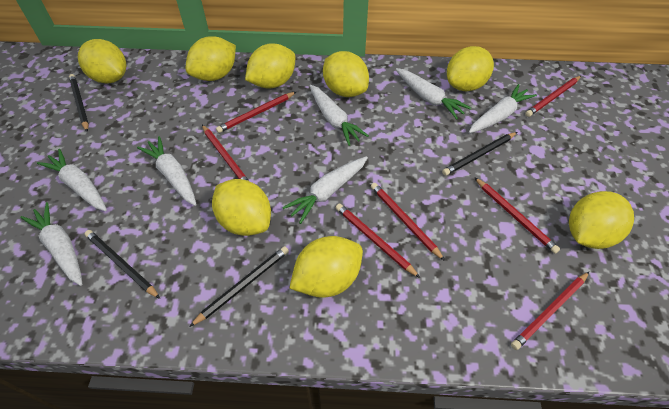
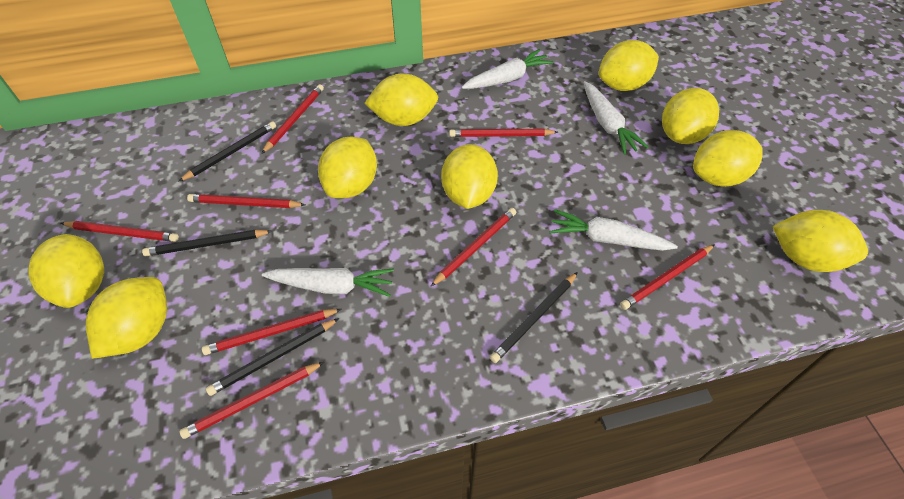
red pencil: [202,125,249,181] [216,92,296,133] [336,204,420,278] [371,183,445,261] [474,177,560,254] [511,272,589,350] [525,76,581,117] = 7 -> [61,221,179,242] [180,362,324,439] [187,194,305,208] [202,309,341,355] [261,84,324,154] [430,208,516,287] [449,129,558,137] [620,244,715,310] = 8
white carrot: [21,202,83,286] [37,149,107,211] [137,136,197,206] [282,156,368,224] [310,85,369,146] [396,68,471,120] [469,84,537,133] = 7 -> [262,268,394,297] [462,49,553,89] [550,209,678,251] [583,81,648,155] = 4
yellow lemon: [78,39,126,84] [186,36,236,81] [212,179,271,236] [245,43,295,89] [289,236,363,298] [323,51,369,97] [447,46,494,91] [569,191,634,249] = 8 -> [28,234,104,308] [86,277,167,359] [318,136,377,198] [364,73,438,126] [441,144,498,209] [599,40,659,91] [662,88,719,144] [693,130,763,187] [772,210,868,272] = 9

